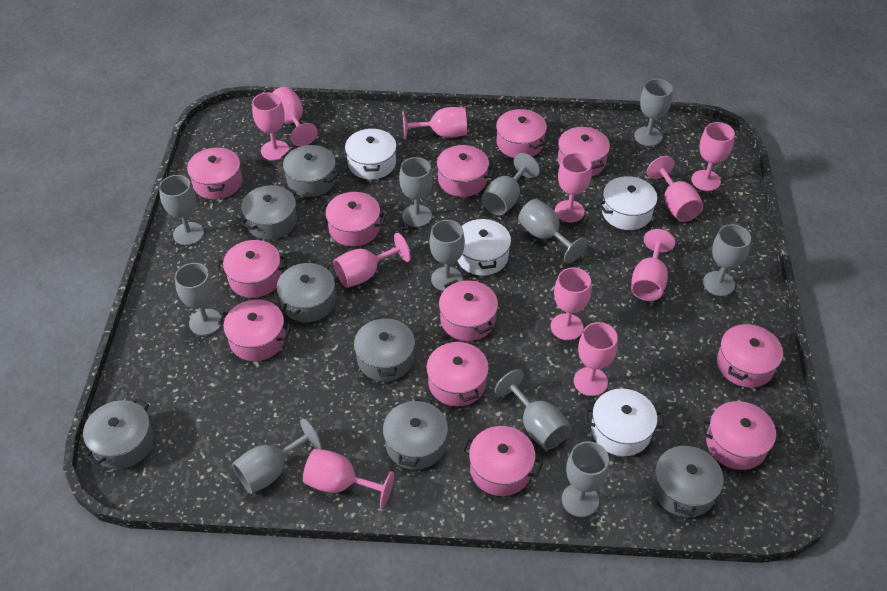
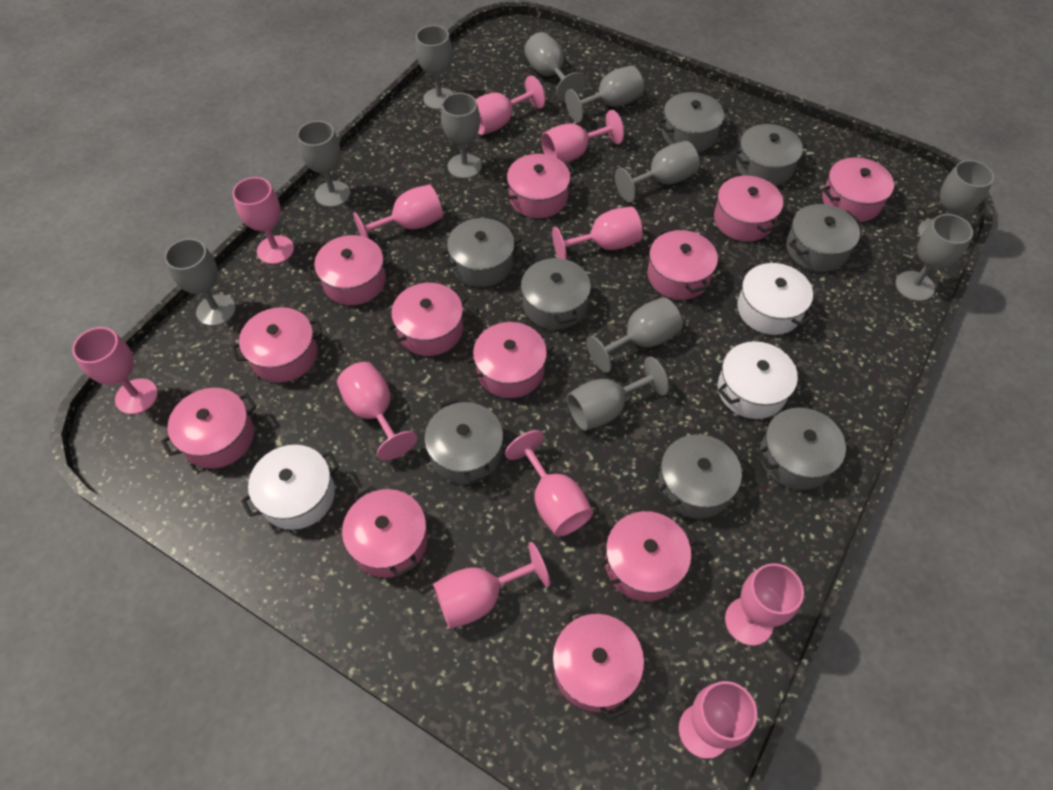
grey pot: [83,398,154,469] [241,185,297,240] [276,261,336,322] [281,145,339,197] [354,316,415,381] [383,397,448,470] [653,441,723,517] = 7 -> [425,398,503,484] [440,218,522,287] [521,255,591,330] [657,434,742,519] [658,92,728,152] [733,124,807,186] [757,408,850,490] [786,204,860,272] = 8
white pot: [345,128,397,179] [457,217,511,276] [585,389,664,456] [598,176,661,230] = 4 -> [241,445,339,530] [718,341,798,419] [737,263,814,335] = 3

